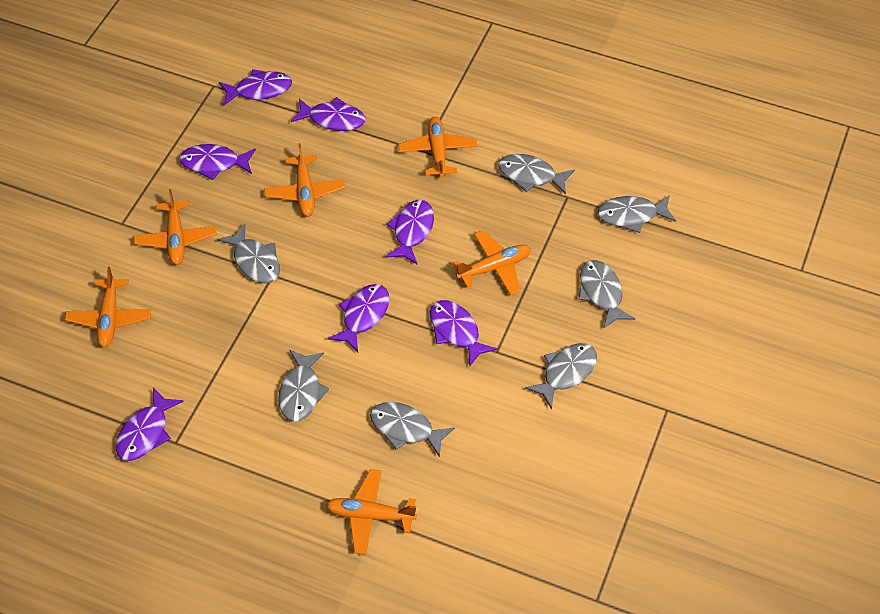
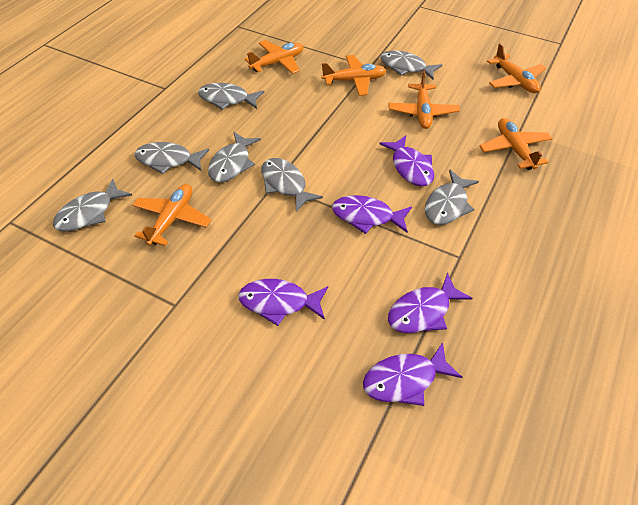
purple fish: [116,388,184,461] [179,144,256,180] [219,69,292,105] [291,97,365,131] [328,284,389,352] [385,200,434,264] [430,300,497,367] = 7 -> [238,279,328,326] [332,195,412,234] [363,342,462,406] [380,136,434,186] [388,272,473,333] = 5

